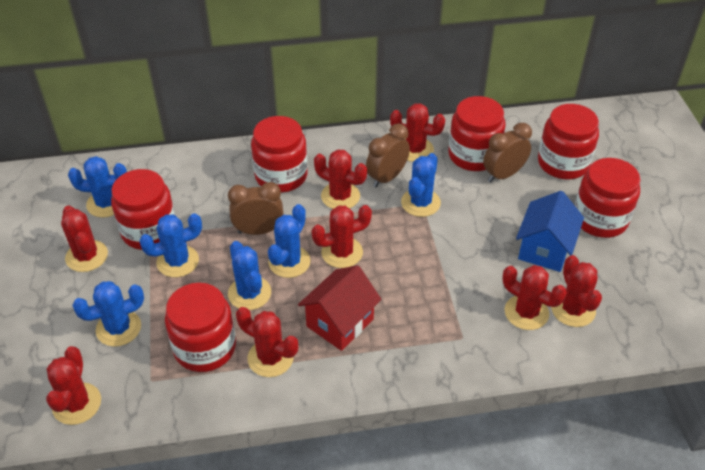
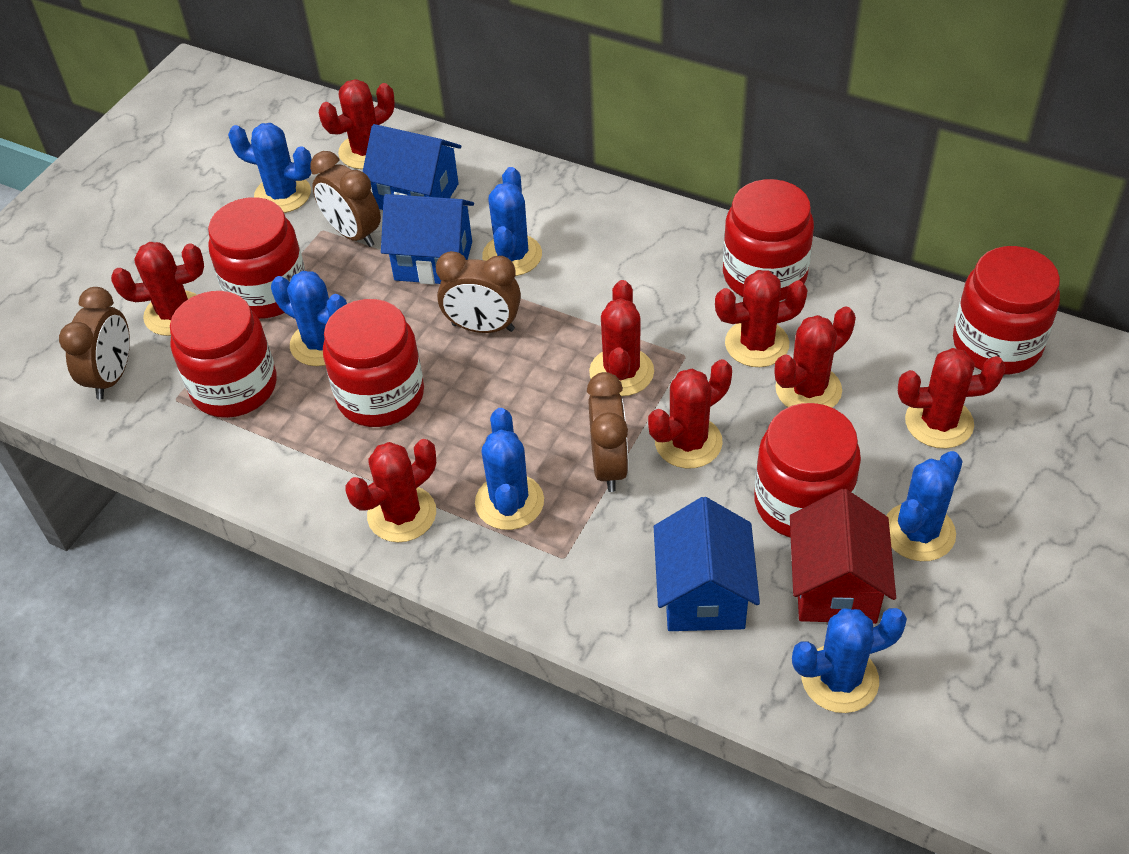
blue house: [516,191,584,272] = 1 -> [363,124,461,210] [381,194,474,285] [654,497,760,631] = 3
brown clock: [228,182,283,235] [366,123,410,188] [483,123,532,182] = 3 -> [59,287,130,400] [310,151,381,247] [436,251,521,333] [587,372,629,492] = 4

